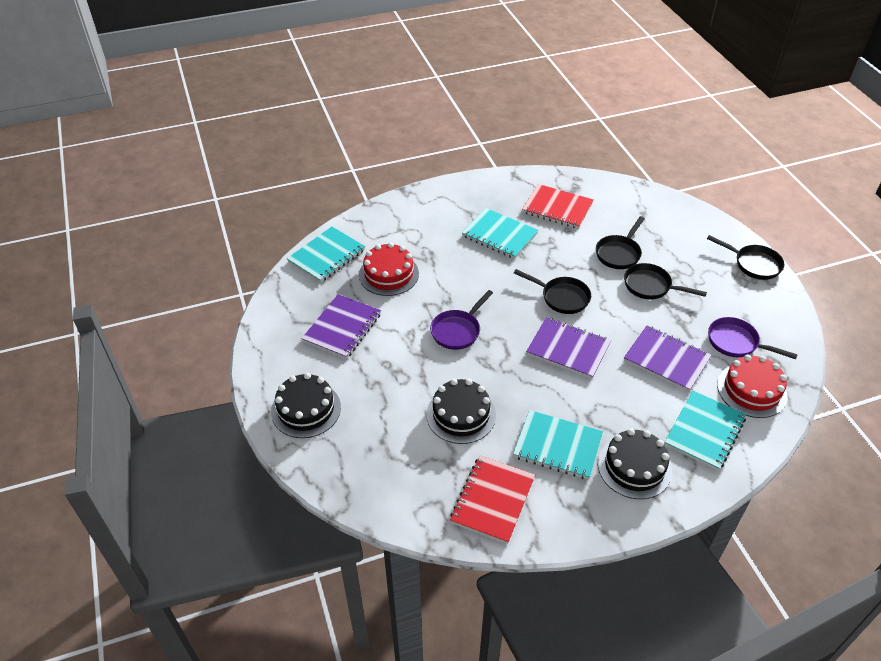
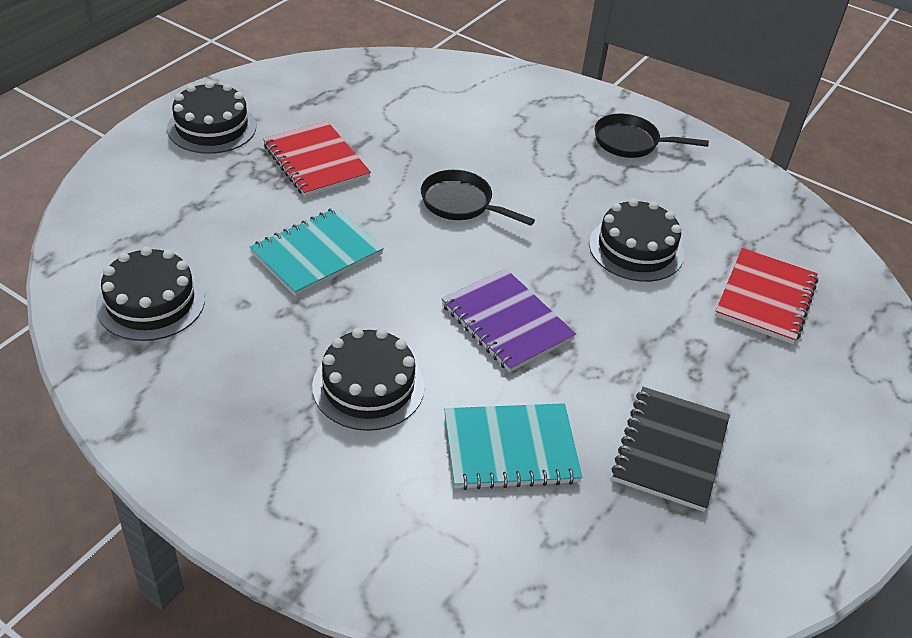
black cake: [271,373,341,438] [426,379,496,444] [598,428,672,499] = 3 -> [96,246,205,341] [167,81,256,154] [312,328,425,431] [589,198,684,282] = 4
black notebook: none = 0 -> [612,387,730,512] = 1
black pan: [514,269,591,314] [596,216,645,269] [624,263,707,299] [707,235,785,280] = 4 -> [421,170,535,226] [595,113,709,158] = 2
purple notebook: [302,294,381,359] [526,317,611,379] [624,325,712,392] = 3 -> [441,269,576,372] = 1
purple pan: [430,290,493,350] [708,317,798,359] = 2 -> none = 0
red cake: [359,242,419,296] [717,355,788,418] = 2 -> none = 0
turquoise notebook: [287,227,365,283] [462,208,538,259] [513,410,603,480] [664,391,746,471] = 4 -> [250,207,384,296] [444,403,583,490] = 2

